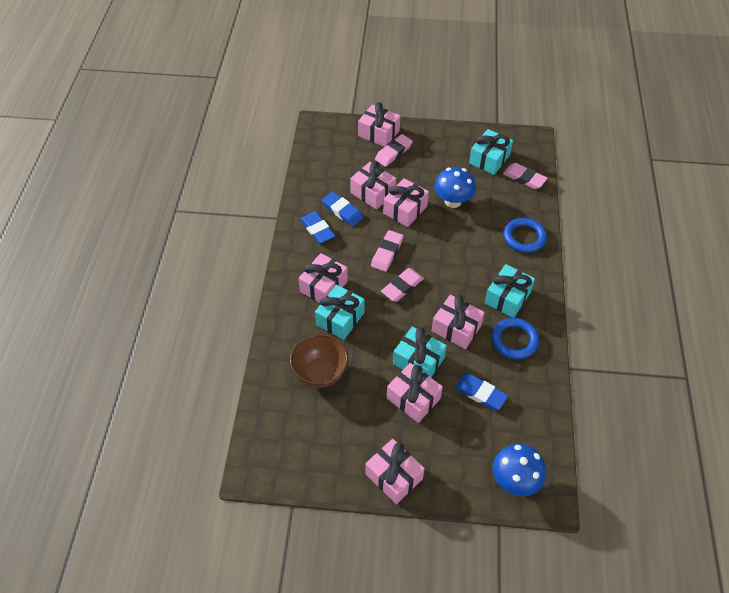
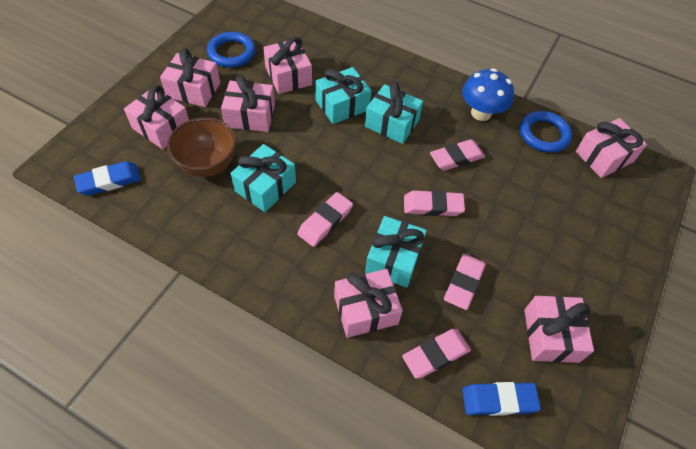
blue eraser: [300,211,335,244] [322,192,363,226] [454,374,508,410] = 3 -> [74,161,141,195] [462,382,541,416] = 2
blue mushroom: [434,167,476,208] [493,444,546,496] = 2 -> [462,69,514,121] = 1
pink eraser: [371,230,403,272] [375,134,413,167] [381,268,424,302] [503,163,547,189] = 4 -> [297,192,353,247] [402,329,471,379] [404,190,465,216] [430,139,485,171] [444,254,485,310] = 5

